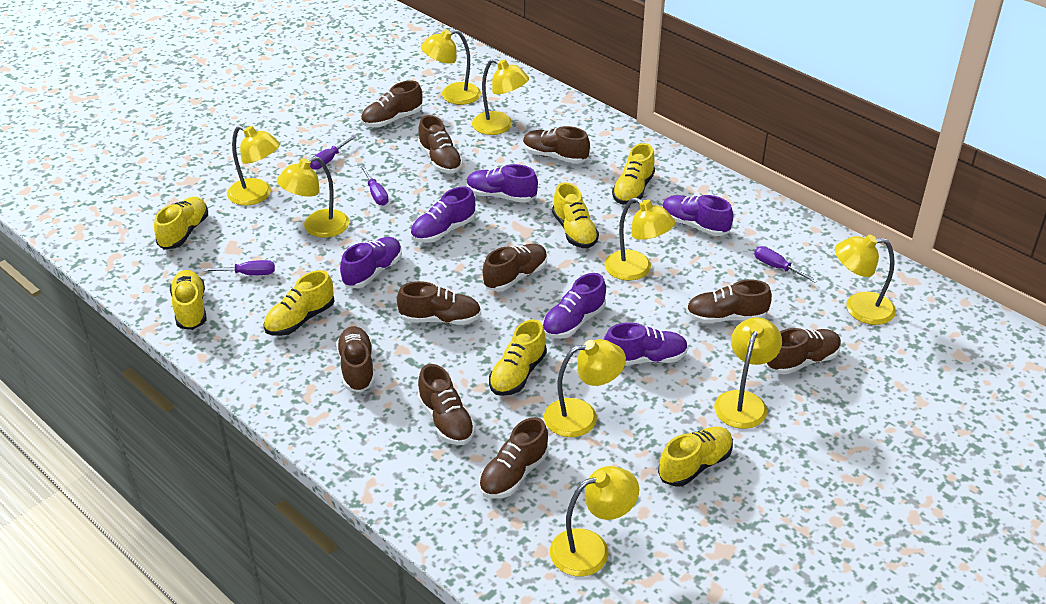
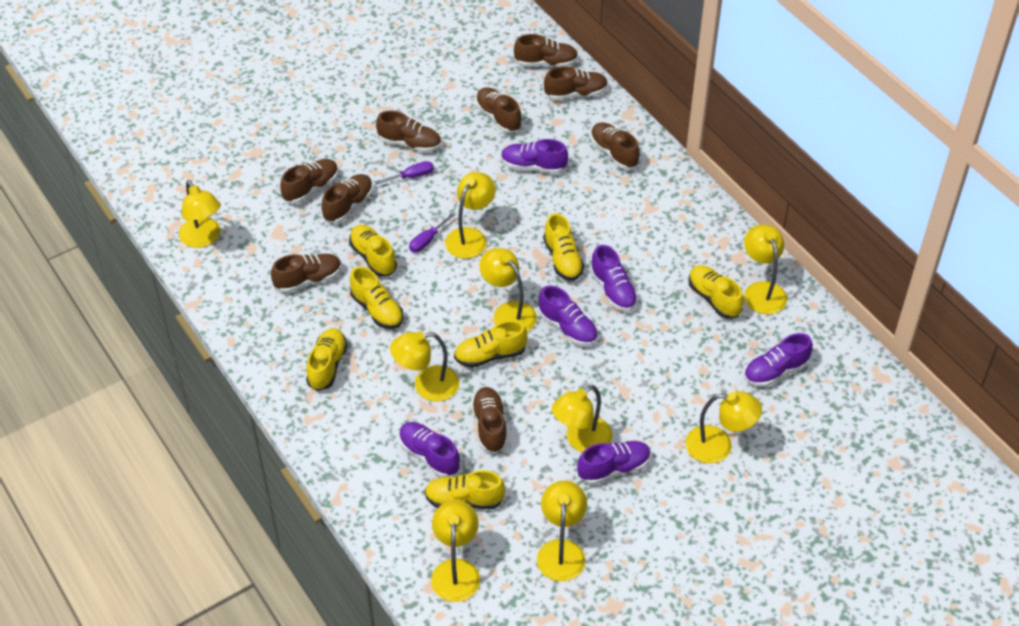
brown shoe: [336,326,375,392] [361,81,422,127] [397,281,481,325] [417,364,475,445] [418,115,463,173] [479,417,549,499] [483,243,547,292] [523,126,590,164] [686,279,772,323] [767,328,841,375] = 10 -> [271,254,342,293] [280,159,338,204] [321,174,373,223] [376,111,441,152] [471,387,507,454] [476,87,522,133] [514,34,578,67] [544,66,608,100] [590,122,640,169] = 9
purple screwdriver: [202,260,275,275] [310,135,356,170] [360,166,389,206] [754,246,818,283] = 4 -> [375,161,434,184] [409,213,455,252] = 2

